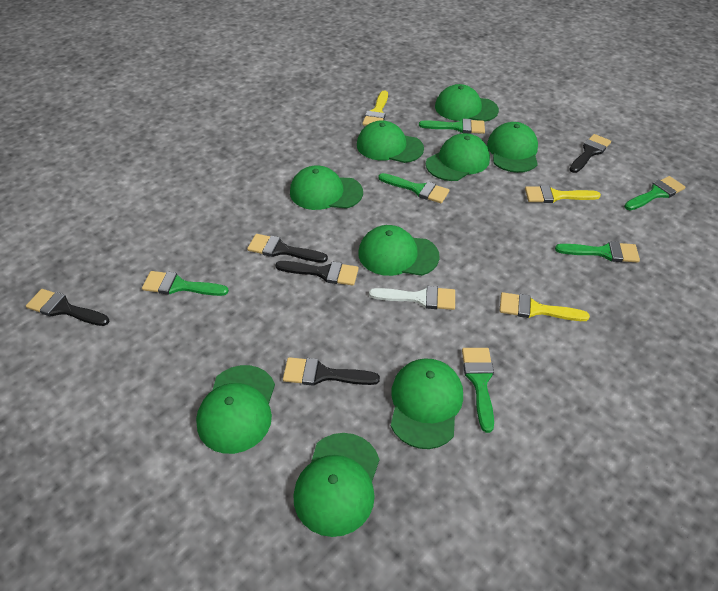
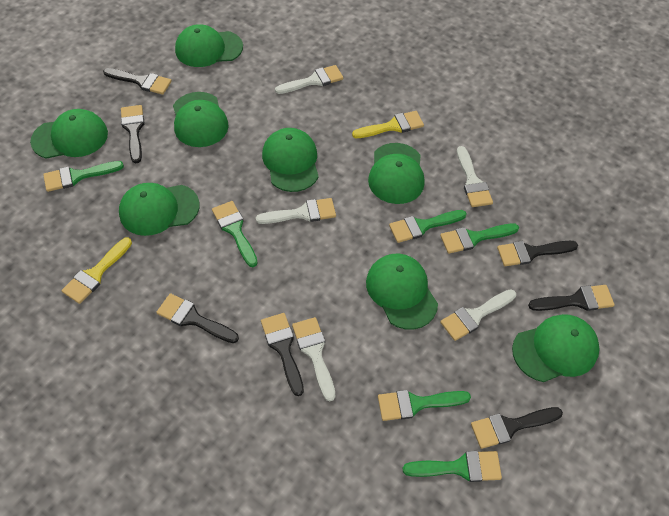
black brush: [26,289,109,326] [247,234,328,263] [275,261,359,286] [283,357,380,386] [569,134,611,173] = 5 -> [103,68,172,95] [121,105,145,163] [156,293,239,343] [261,313,304,396] [471,407,563,449] [497,241,578,266] [528,285,615,311] = 7
green cap: [196,365,275,454] [290,166,363,210] [293,433,379,537] [357,120,424,163] [358,225,440,276] [391,358,463,449] [426,133,490,181] [435,84,499,122] [487,122,538,173] = 9 -> [30,109,108,159] [119,183,200,236] [173,92,229,147] [175,24,243,67] [262,128,319,192] [366,254,438,330] [368,143,425,204] [512,314,600,382] = 8
white brush: [369,286,455,310] = 1 -> [256,198,336,224] [275,65,344,94] [292,317,335,402] [440,289,516,341] [457,146,493,207] = 5
yellow brush: [362,91,388,126] [500,292,590,321] [525,185,601,203] = 3 -> [62,237,132,304] [352,111,424,138] = 2

